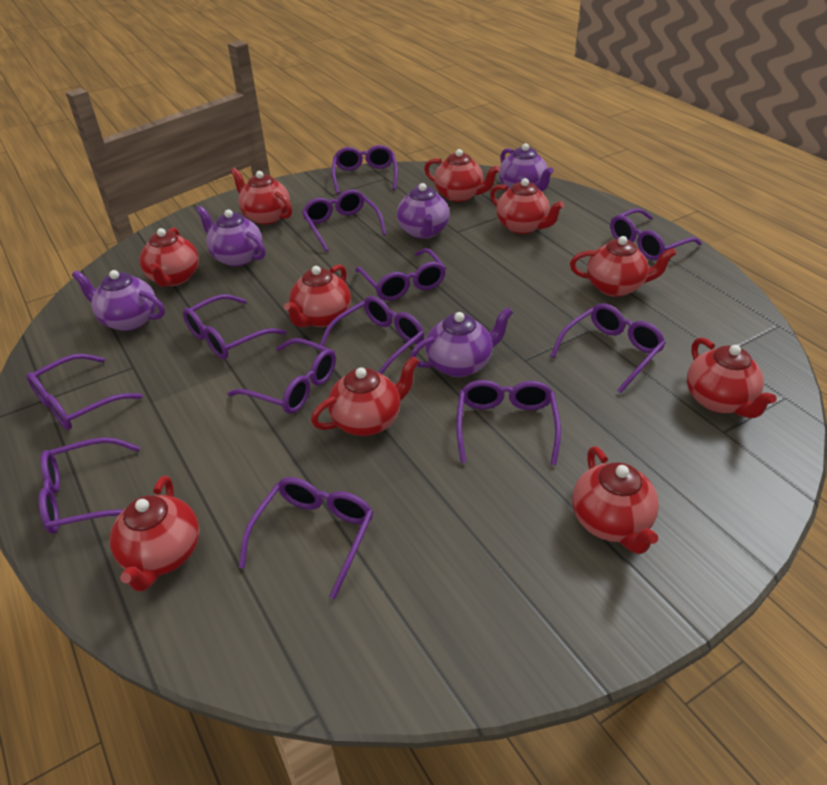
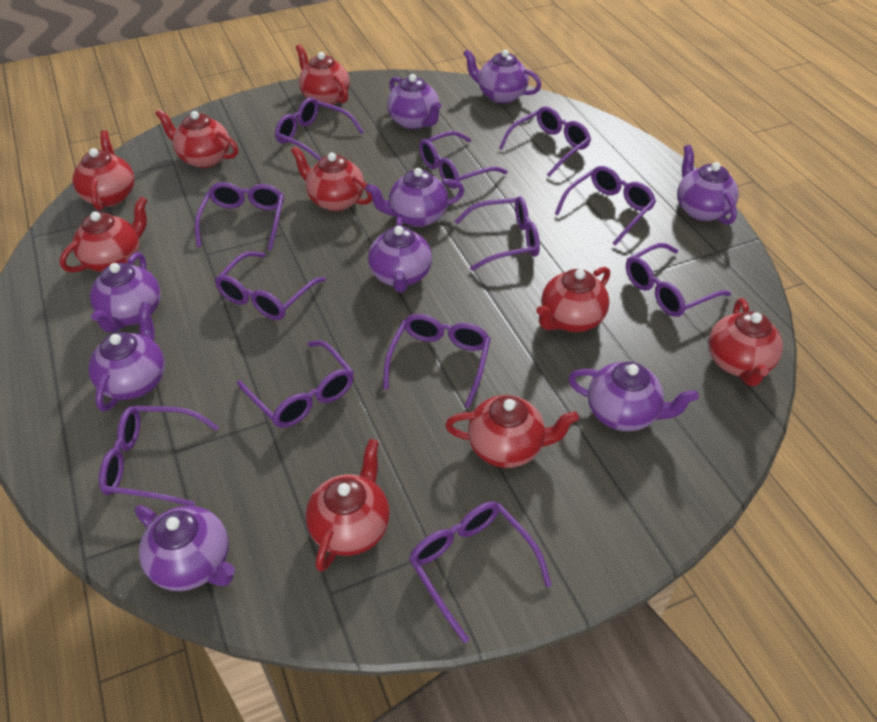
purple teapot: [72,270,165,331] [196,206,266,266] [397,183,450,239] [410,307,513,377] [499,143,554,191] = 5 -> [88,302,165,411] [90,252,161,333] [135,505,235,591] [365,168,465,227] [368,217,432,292] [387,74,442,129] [463,49,542,104] [569,362,699,431] [677,145,739,225] = 9
red teapot: [110,476,200,591] [140,227,199,287] [230,168,292,225] [284,265,351,327] [311,356,419,436] [424,149,500,202] [490,178,564,234] [570,236,676,297] [572,446,659,554] [687,337,776,418] = 10 -> [60,196,147,273] [73,130,134,211] [155,109,238,168] [291,146,372,211] [296,44,350,106] [306,439,390,572] [445,395,579,468] [536,267,610,332] [708,298,783,386] = 9

